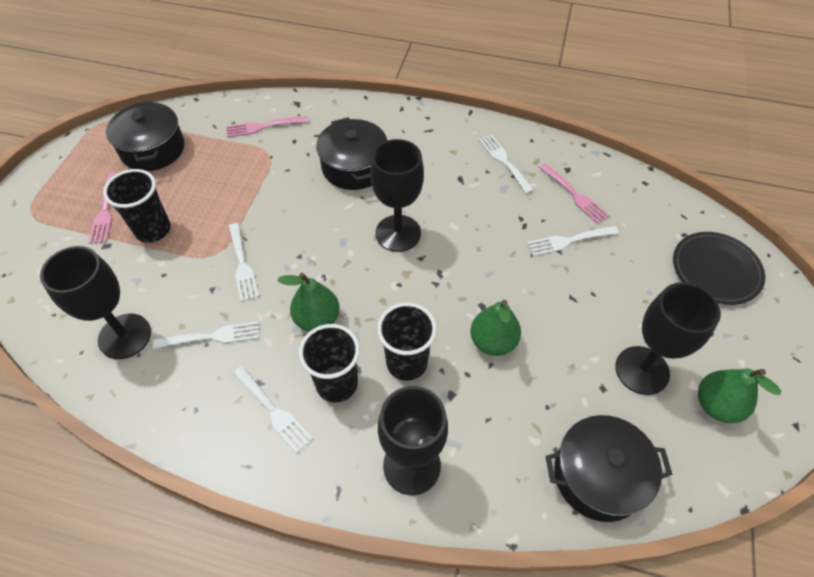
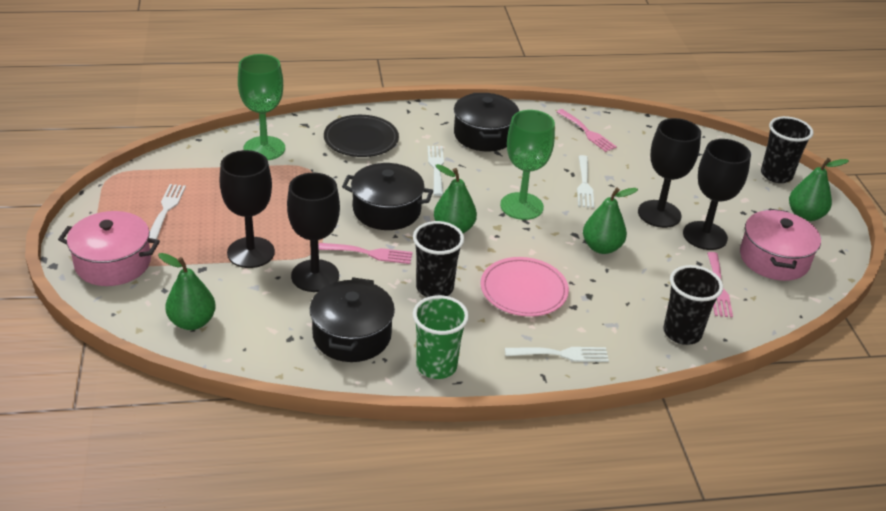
green cup: none = 0 -> [413,295,469,379] = 1
green goblet: none = 0 -> [238,54,285,160] [500,110,555,220] = 2
green pear: [278,273,340,332] [471,300,521,356] [698,369,781,423] = 3 -> [158,253,216,330] [434,164,477,233] [583,187,638,254] [789,158,849,221] = 4
pink plate: none = 0 -> [481,257,569,317] = 1
pink pot: none = 0 -> [58,211,160,286] [740,209,821,281] = 2
white fork: [153,321,260,349] [229,223,259,302] [233,366,313,453] [479,135,534,194] [527,226,619,256] = 5 -> [149,184,186,239] [427,146,444,196] [505,347,609,362] [577,155,594,208] = 4

